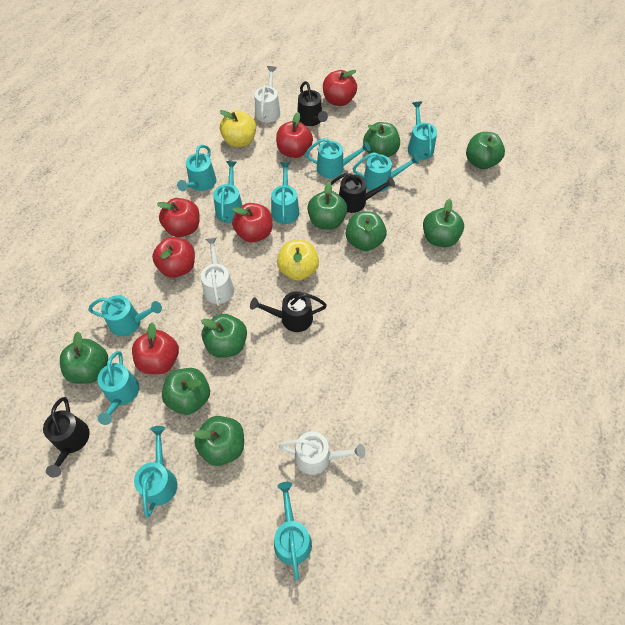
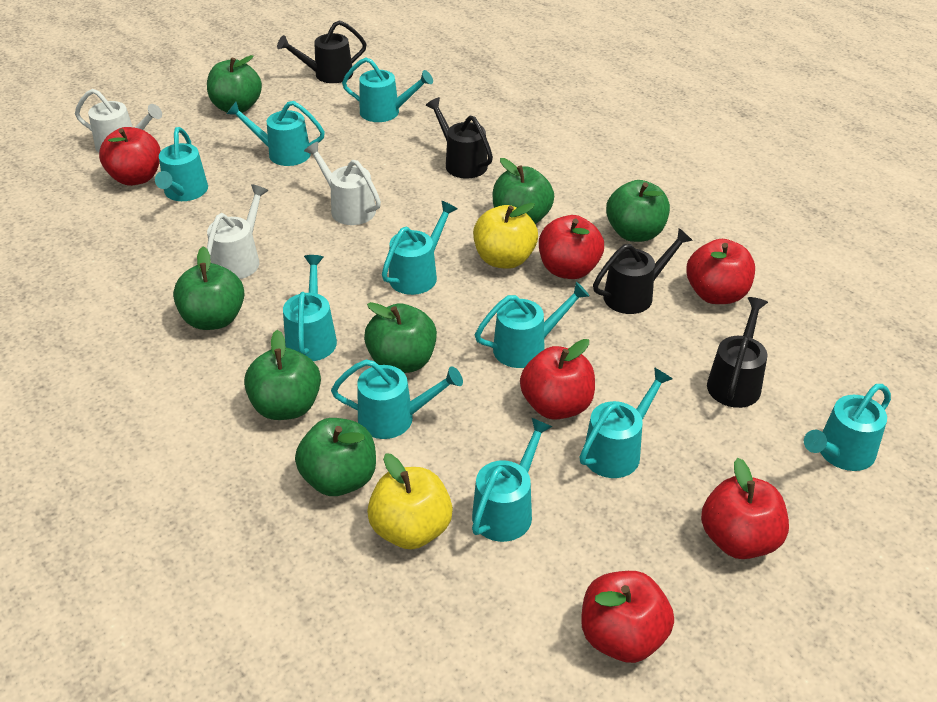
green apple: [60,331,108,384] [162,368,210,415] [193,416,244,466] [201,314,247,358] [307,182,347,229] [346,211,387,251] [363,122,400,157] [423,199,464,247] [466,132,505,169] = 9 -> [173,247,245,330] [207,55,262,113] [244,330,321,420] [295,418,376,496] [364,302,437,373] [493,158,554,224] [606,180,670,242] = 7

